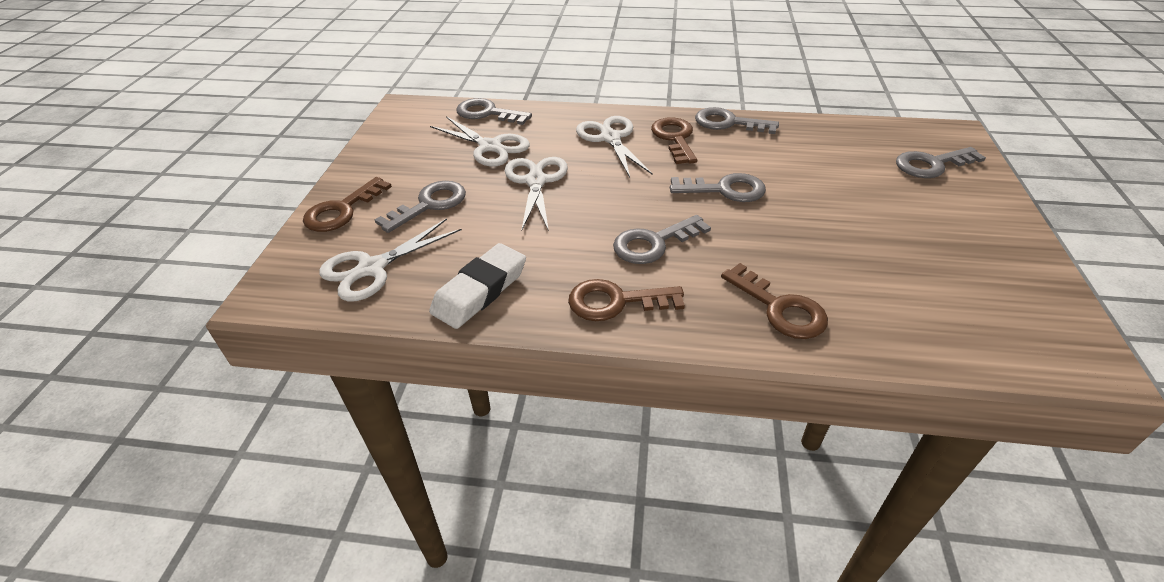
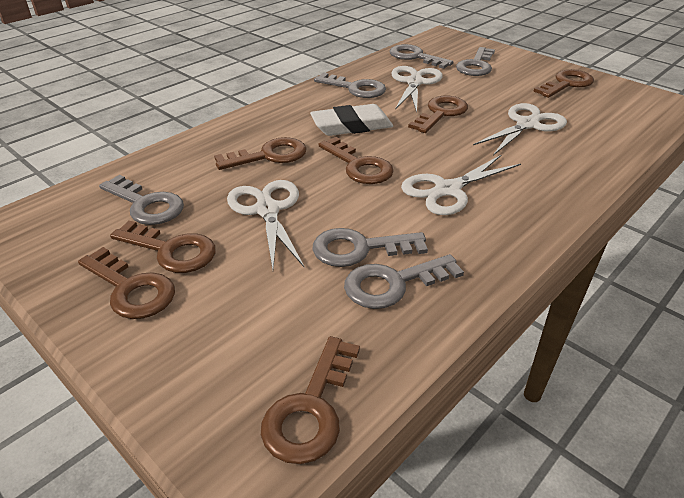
brown key: [303,177,392,232] [568,279,685,321] [651,117,697,164] [721,263,828,339] = 4 -> [78,247,175,319] [110,220,216,273] [214,137,307,170] [261,336,360,464] [319,137,394,184] [408,96,468,133] [533,69,594,98] = 7

